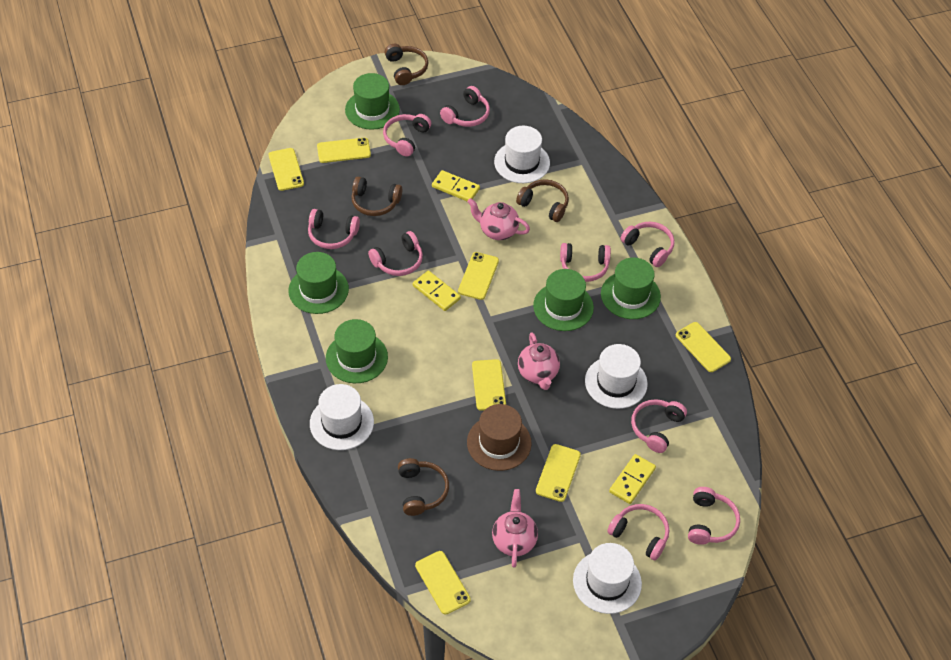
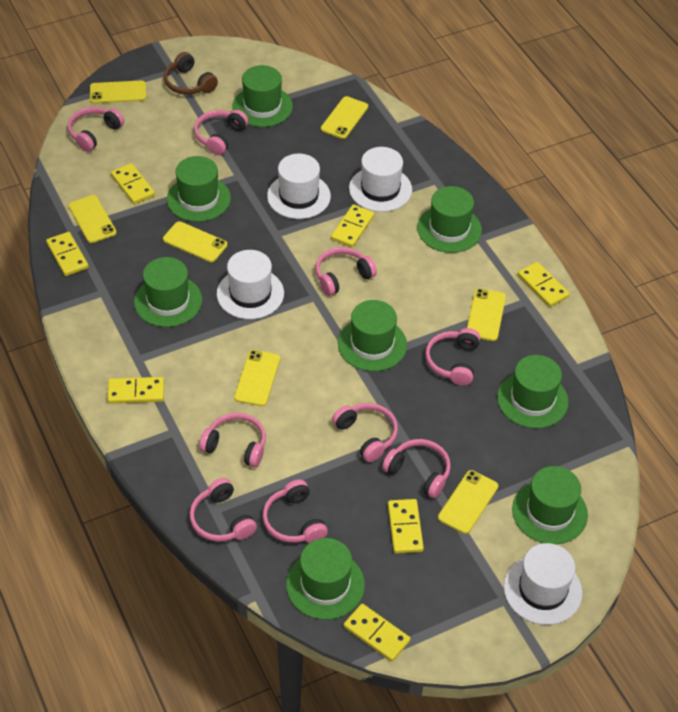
brown hat: [467,404,532,471] = 1 -> none = 0
brown headphones: [351,176,402,216] [385,44,428,85] [398,458,449,516] [516,179,569,222] = 4 -> [164,52,218,95] = 1
green hat: [289,252,349,314] [326,319,388,383] [345,73,400,130] [533,269,594,331] [601,257,661,319] = 5 -> [134,257,202,327] [167,156,231,222] [233,65,293,127] [286,538,365,620] [338,300,407,371] [417,186,482,253] [497,355,568,429] [512,466,588,545] = 8
pink teapot: [467,198,530,240] [492,489,538,568] [518,333,560,390] = 3 -> none = 0
yellow domino: [413,271,461,311] [432,170,480,201] [609,454,656,504] = 3 -> [46,232,89,276] [107,377,164,404] [111,163,155,204] [331,205,374,247] [344,604,410,661] [388,499,424,554] [518,262,570,307] = 7

